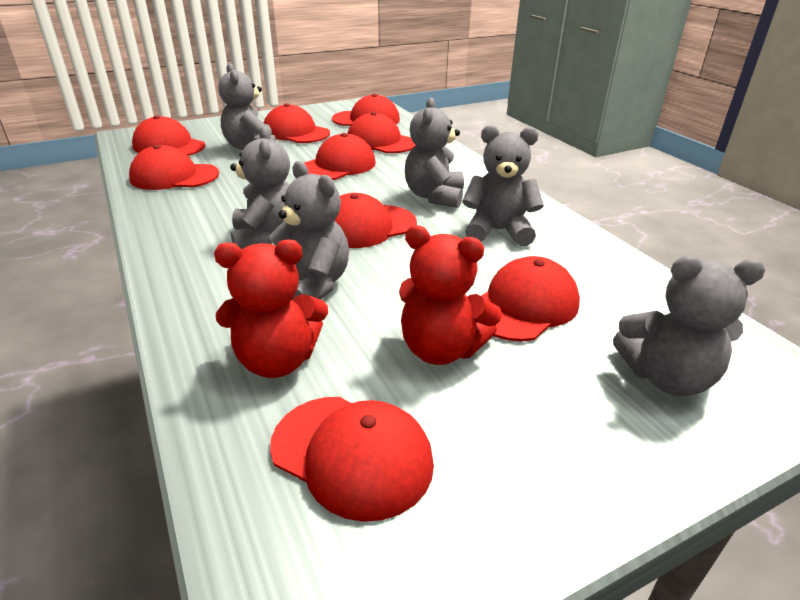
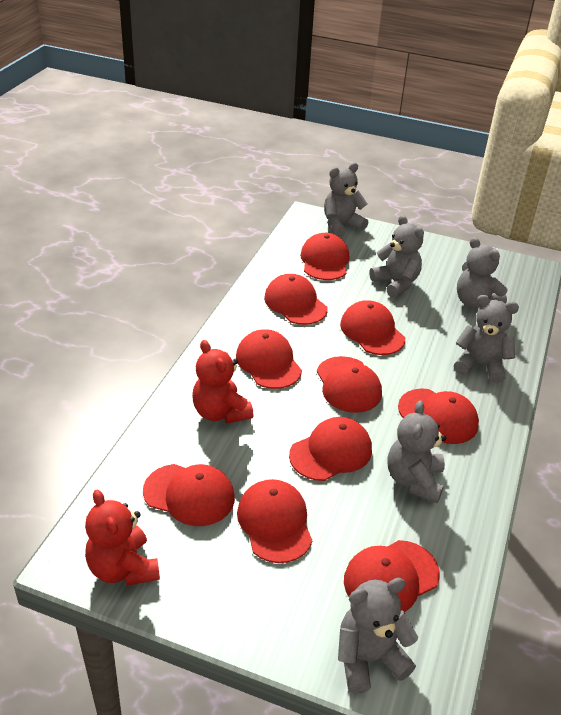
red cap: [129,145,219,190] [132,115,205,156] [264,103,330,143] [270,397,434,522] [304,133,376,180] [332,94,400,126] [335,193,417,248] [347,112,415,153] [481,256,580,342] = 9 -> [143,464,235,526] [236,329,302,389] [237,479,313,563] [264,274,328,325] [289,417,372,481] [300,233,349,280] [317,356,382,413] [340,300,405,355] [344,540,440,612] [398,389,479,444] = 10

